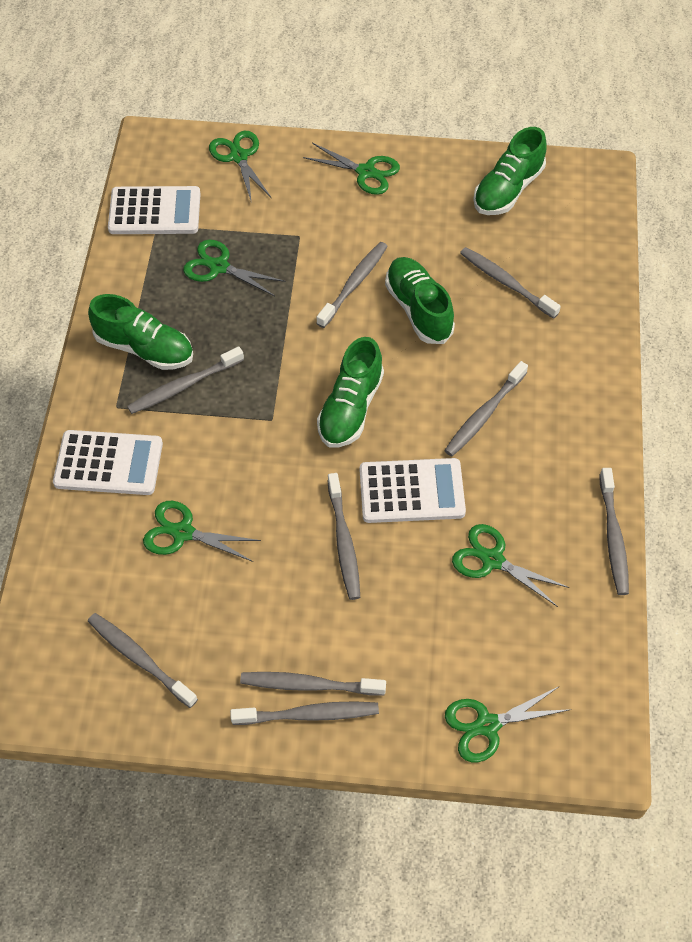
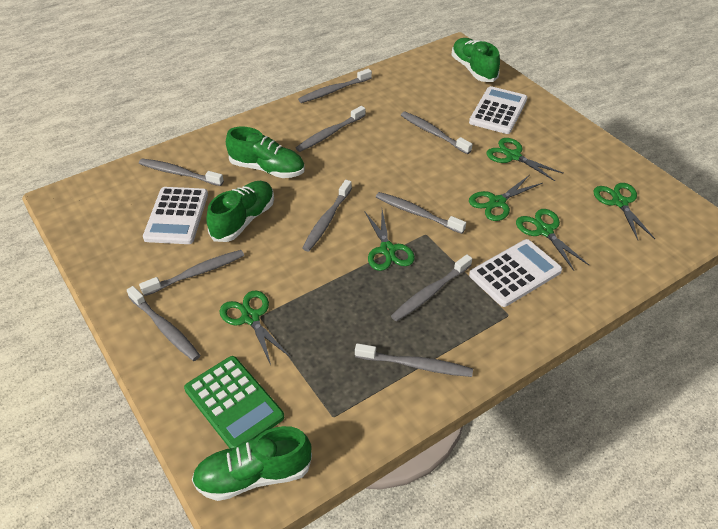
green calculator: none = 0 -> [184,356,284,448] = 1
grey toothbrush: [88,613,198,708] [127,346,244,414] [230,701,379,725] [240,672,386,696] [316,242,388,328] [328,473,360,600] [444,361,528,456] [460,247,561,319] [599,468,629,595] = 9 -> [127,286,200,361] [139,159,224,186] [139,250,244,296] [296,106,365,152] [298,69,372,103] [302,180,352,251] [355,343,473,377] [376,192,466,234] [391,254,472,322] [401,112,472,154] = 10

